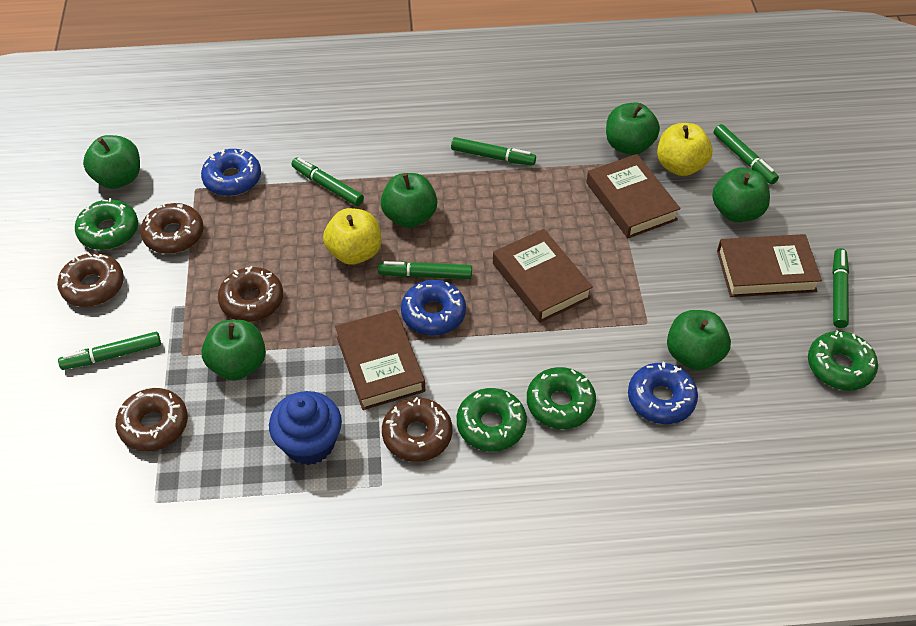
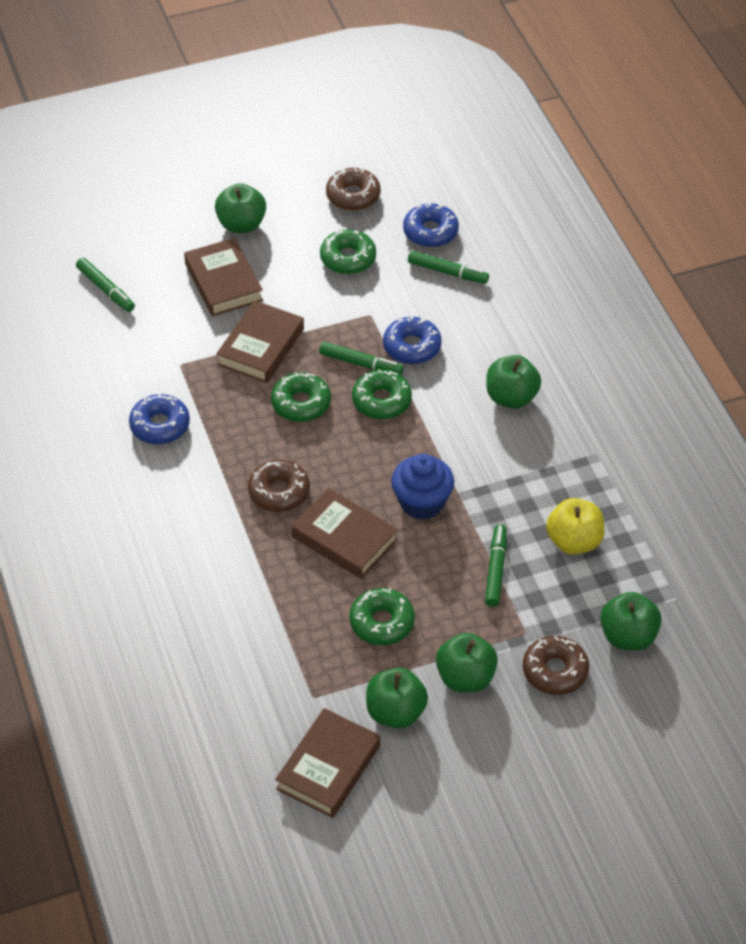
brown donut: [57,253,124,307] [116,388,188,451] [141,203,204,254] [218,266,283,322] [382,397,452,462] = 5 -> [248,459,310,512] [326,168,381,211] [523,636,589,695] = 3
green apple: [83,135,140,189] [202,320,266,380] [381,173,437,228] [606,102,660,155] [667,310,731,370] [712,167,770,222] = 6 -> [215,183,266,233] [366,668,428,729] [436,633,498,692] [486,355,541,409] [600,592,662,651] = 5
green marker: [58,332,161,370] [291,157,364,206] [378,261,472,279] [451,137,536,166] [714,124,779,184] [832,248,849,328] = 6 -> [76,258,135,312] [319,342,404,375] [408,251,489,284] [485,524,507,607] = 4
yellow apple: [323,208,381,265] [657,123,712,176] = 2 -> [546,498,605,555] = 1

